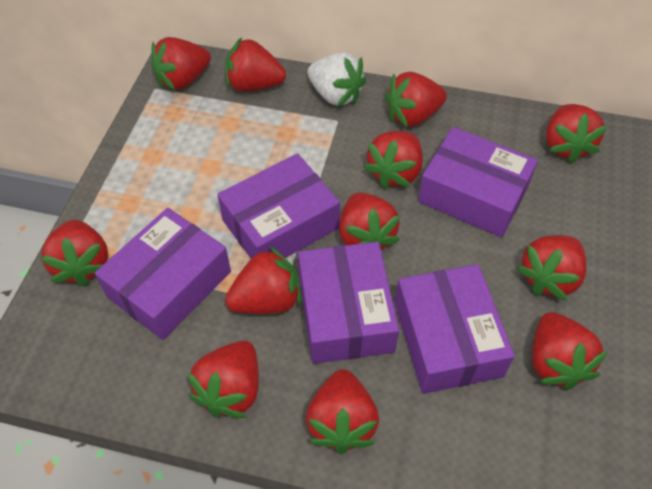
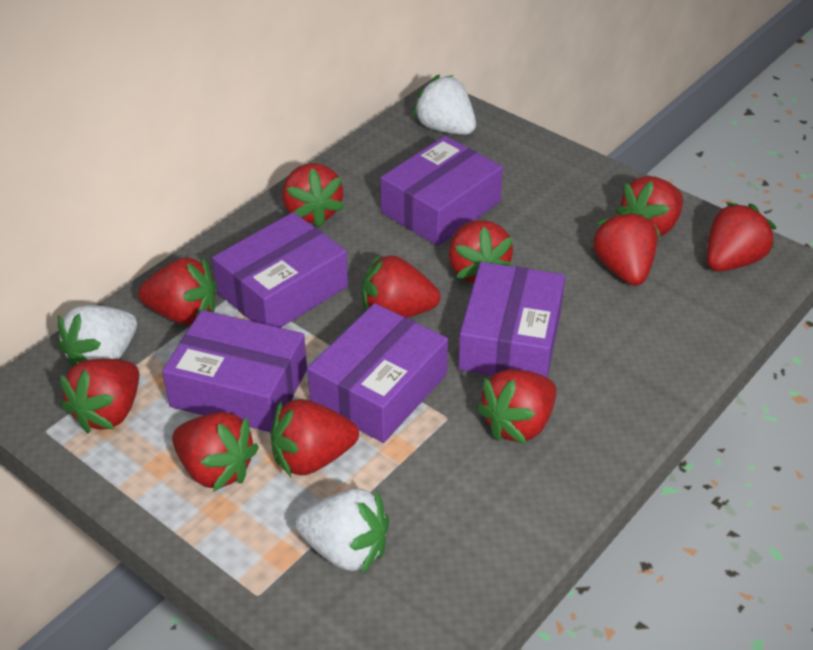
red strawberry: [40,220,108,287] [151,37,211,90] [187,341,259,418] [225,37,286,92] [225,246,301,314] [306,369,379,454] [339,193,400,250] [364,131,423,189] [385,72,447,127] [517,235,586,301] [532,312,608,390] [546,104,607,163] = 12 -> [60,358,139,433] [138,257,217,325] [172,412,259,492] [270,399,359,477] [283,163,345,228] [362,253,440,318] [449,221,513,283] [476,369,556,444] [591,209,658,286] [616,176,683,238] [707,202,777,272] = 11
white strawberry: [307,52,366,106] = 1 -> [57,305,137,367] [295,488,389,575] [413,75,476,135] = 3

